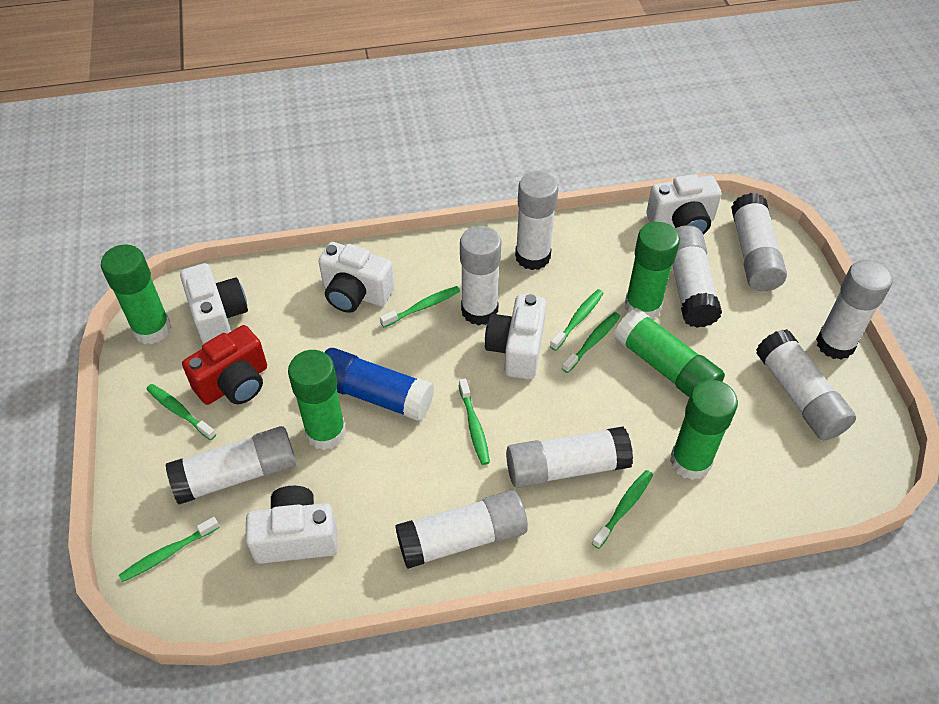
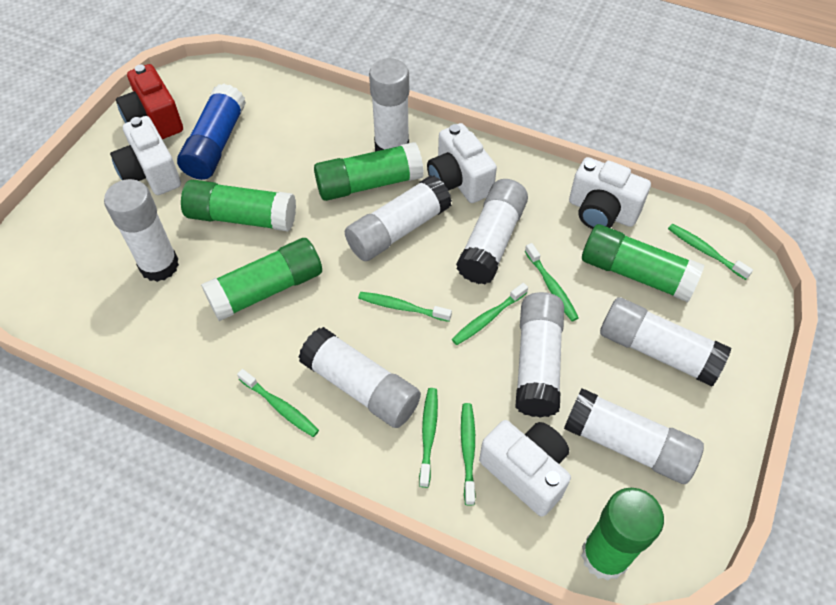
white camera: [180,263,248,344] [246,486,338,564] [318,242,394,313] [485,294,546,380] [646,174,722,234] = 5 -> [110,116,181,195] [427,123,497,203] [479,420,571,517] [569,157,651,229] = 4
white glue stick: [166,426,296,504] [395,490,528,569] [460,226,502,325] [506,426,633,488] [515,171,558,270] [672,225,722,328] [731,193,787,291] [756,329,856,440] [816,260,893,360] = 9 -> [104,179,179,282] [299,327,421,428] [345,175,452,261] [369,58,409,151] [456,179,528,284] [515,292,564,418] [564,388,704,484] [600,297,731,386] = 8

